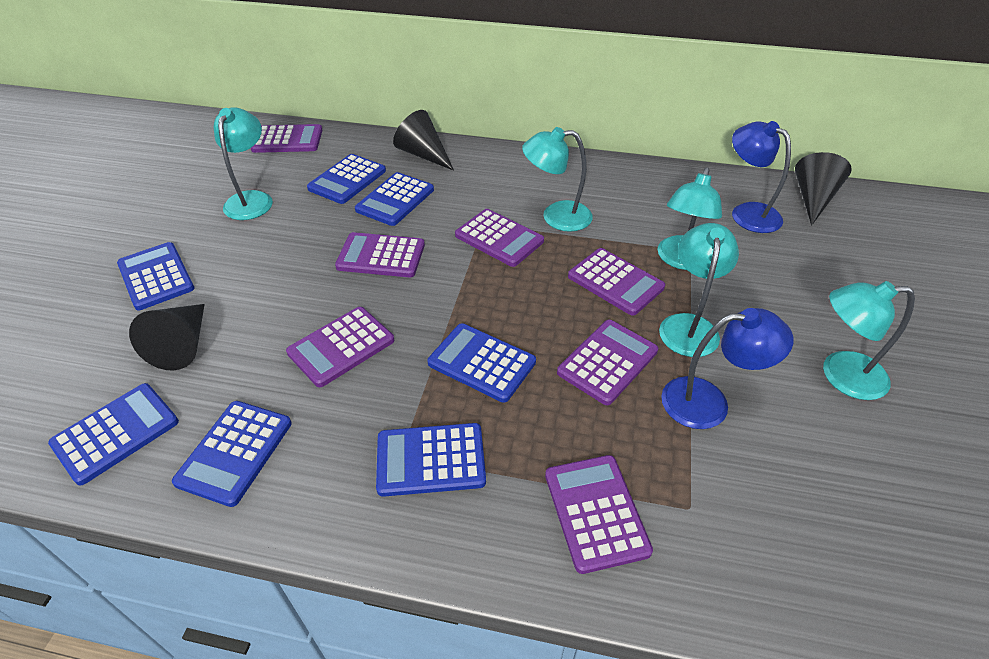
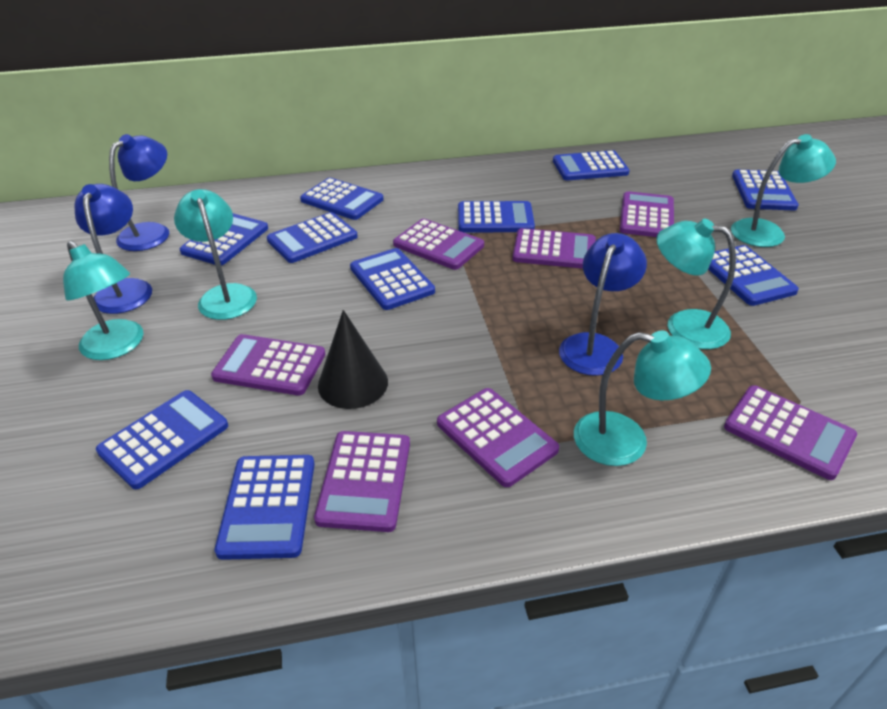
black cone: [129,304,205,371] [393,110,454,171] [795,152,852,226] = 3 -> [318,310,388,409] = 1
blue calculator: [48,383,179,486] [117,242,194,310] [172,401,292,507] [307,154,386,204] [355,172,434,226] [376,423,486,497] [427,323,536,403] = 7 -> [96,390,228,489] [180,213,268,266] [215,455,315,560] [267,212,358,263] [300,178,384,220] [350,248,435,310] [458,201,535,233] [553,150,629,180] [708,245,799,306] [732,170,799,211] = 10
blue lamp: [661,308,794,429] [732,121,791,233] = 2 -> [74,184,152,314] [109,134,169,251] [559,233,647,376] = 3

